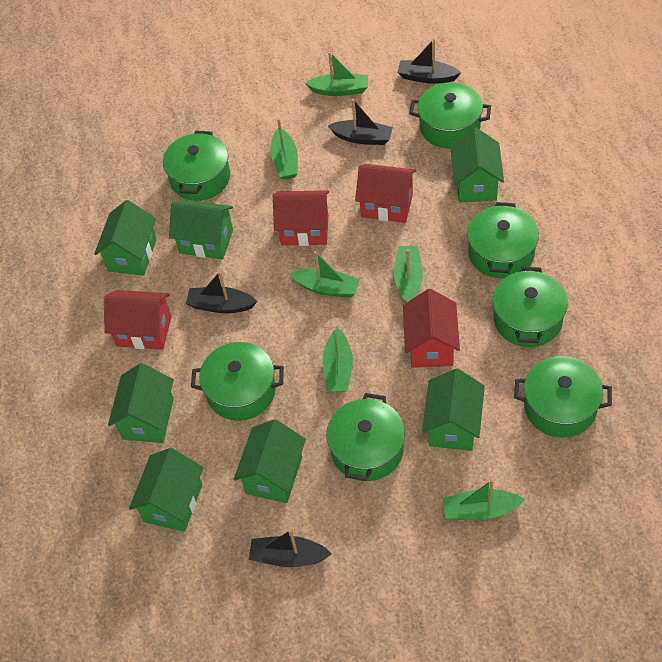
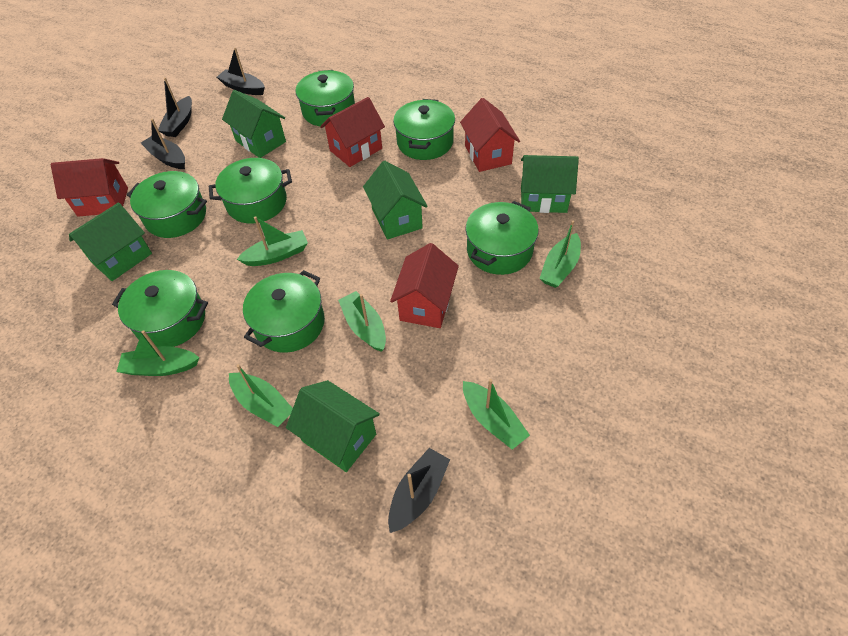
green house: [94,200,157,276] [108,363,174,443] [129,448,203,532] [169,200,233,259] [234,419,306,503] [422,368,485,451] [450,128,504,203] = 7 -> [69,203,152,281] [222,90,286,158] [286,380,380,472] [363,161,428,240] [521,155,579,213] = 5

